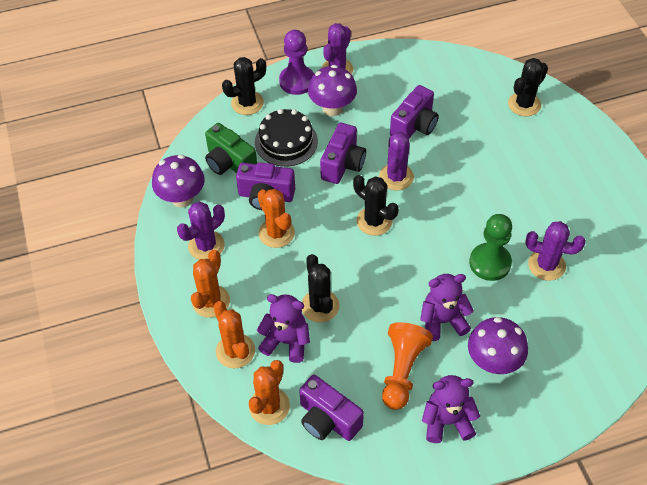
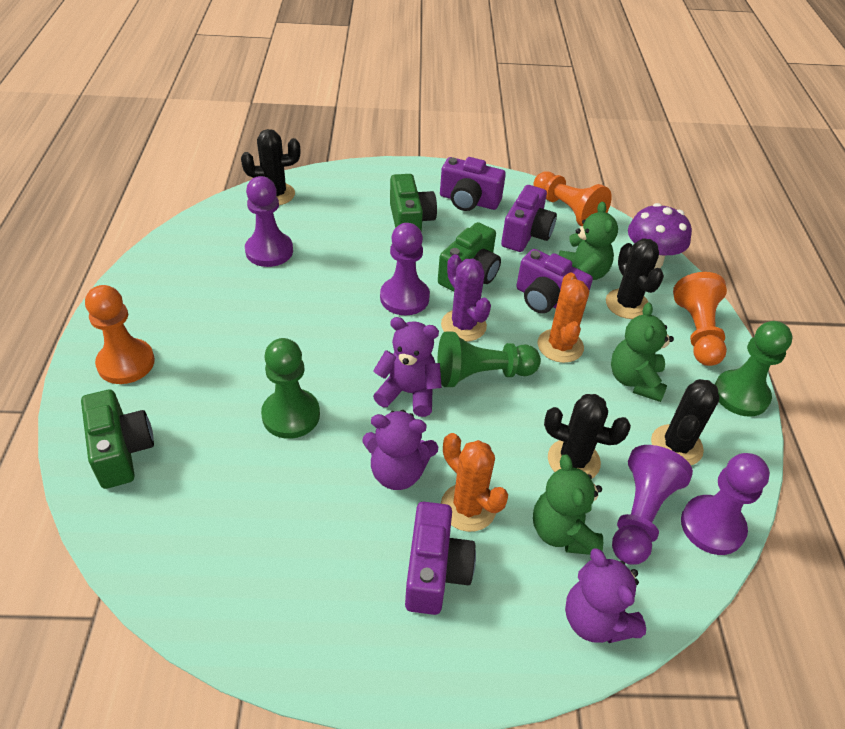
black cake: [255,109,318,167] = 1 -> none = 0
green camera: [205,123,257,175] = 1 -> [81,390,154,489] [390,174,437,233] [438,222,501,292] = 3
green pawn: [469,214,512,281] = 1 -> [261,338,320,439] [438,331,541,387] [715,321,793,417] = 3
green teddy bear: none = 0 -> [533,454,603,555] [559,202,618,280] [611,302,674,402] = 3
orange cactus: [191,250,230,318] [214,301,255,368] [249,360,290,425] [258,189,295,248] = 4 -> [441,433,508,532] [537,273,589,363] = 2
orange pawn: [382,322,433,410] = 1 -> [85,285,155,384] [533,171,612,226] [673,272,727,366] = 3
purple cactus: [177,201,225,260] [322,23,353,74] [379,131,414,191] [525,221,586,281] = 4 -> [441,254,491,342] = 1
purple mushroom: [152,155,205,208] [308,65,357,116] [468,317,528,374] = 3 -> [628,203,692,269] = 1
purple pawn: [279,30,314,95] = 1 -> [245,176,293,267] [380,223,430,315] [612,445,693,565] [681,453,770,555] = 4

